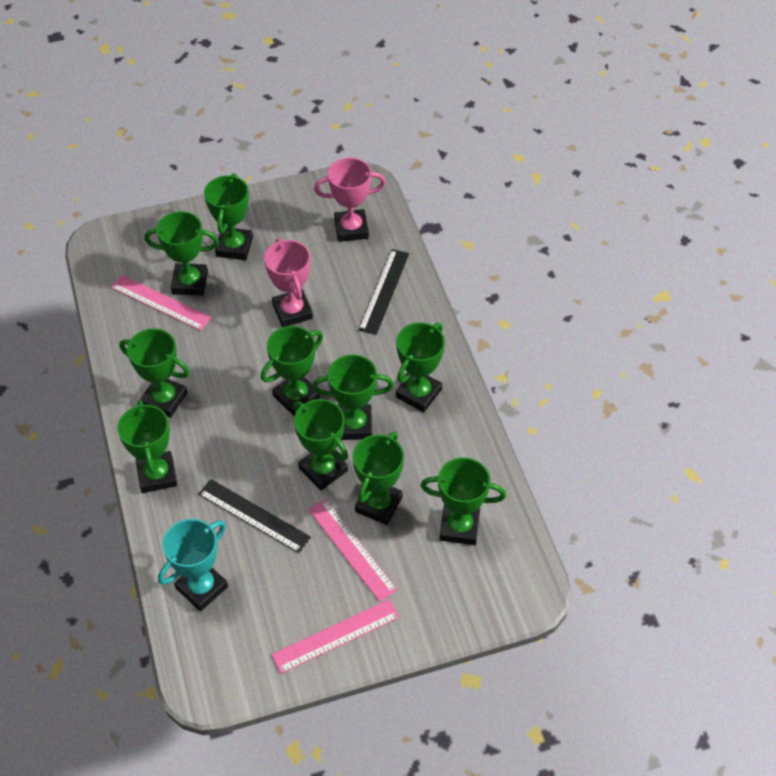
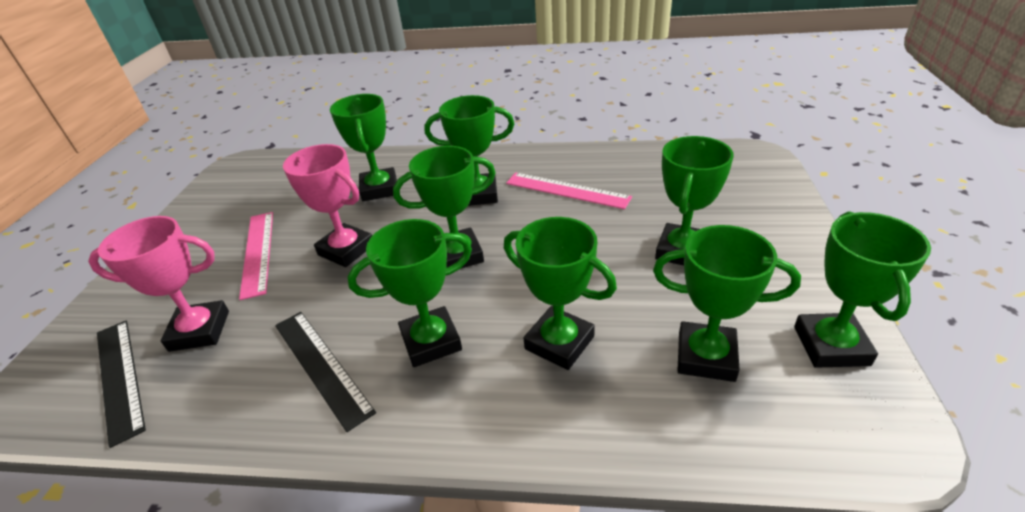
green trophy: [117,400,177,493] [120,328,190,418] [144,211,219,296] [204,174,253,260] [261,326,323,416] [293,399,348,491] [312,354,394,440] [352,432,404,525] [396,322,445,412] [421,457,506,545] = 10 -> [330,94,397,201] [347,219,472,367] [393,146,496,268] [425,95,514,206] [504,217,617,370] [653,225,801,382] [655,136,734,265] [794,211,931,368] = 8
pink ruler: [111,275,212,331] [271,599,400,674] [308,499,397,602] = 3 -> [239,212,273,300] [506,173,632,209] = 2
turquoise trophy: [158,519,228,611] = 1 -> none = 0

